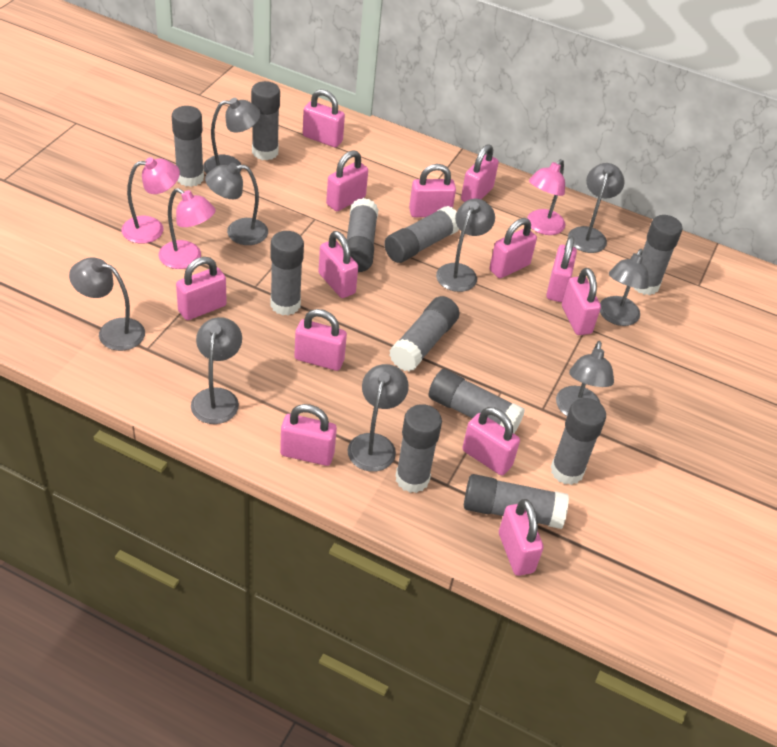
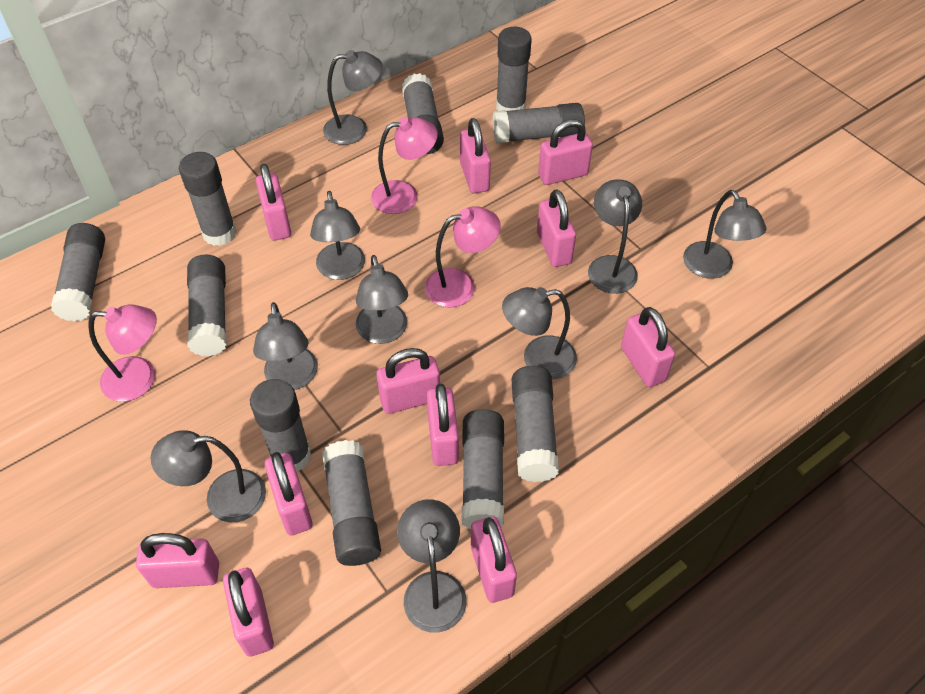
grey glue stick: [172,106,204,187] [251,81,280,160] [270,231,304,316] [347,198,378,272] [384,206,459,263] [389,296,460,372] [396,404,442,493] [429,369,525,433] [464,474,569,529] [551,398,606,485] [634,215,682,295] = 11 -> [51,223,105,322] [179,152,237,246] [187,254,227,357] [250,379,311,473] [322,440,381,566] [402,73,444,154] [462,409,504,529] [492,103,585,143] [496,27,532,111] [512,366,559,482] = 10
pink padlock: [176,257,227,320] [280,404,337,466] [294,309,347,371] [303,89,345,148] [318,231,358,298] [326,150,368,211] [409,164,456,217] [461,144,499,202] [462,407,520,475] [489,218,537,278] [499,499,544,576] [546,236,577,302] [562,268,601,335] = 13 -> [136,533,219,588] [223,568,274,657] [256,164,291,241] [265,452,313,535] [377,348,440,414] [427,384,459,466] [460,118,491,193] [471,517,517,603] [537,189,576,267] [538,119,593,185] [621,307,675,387] = 11

